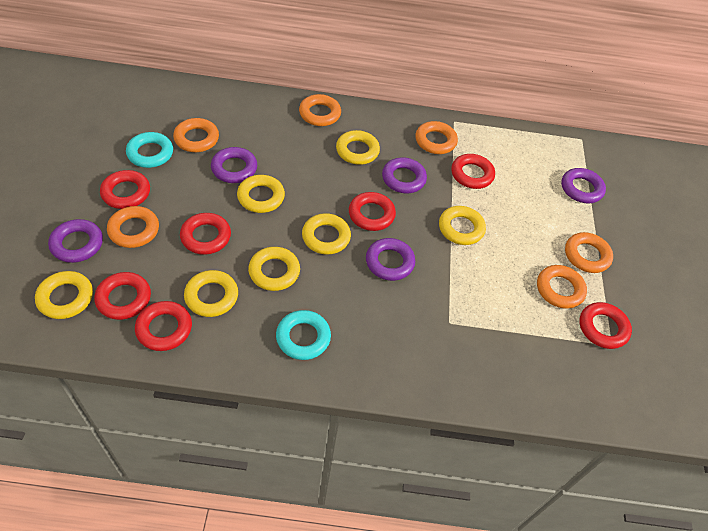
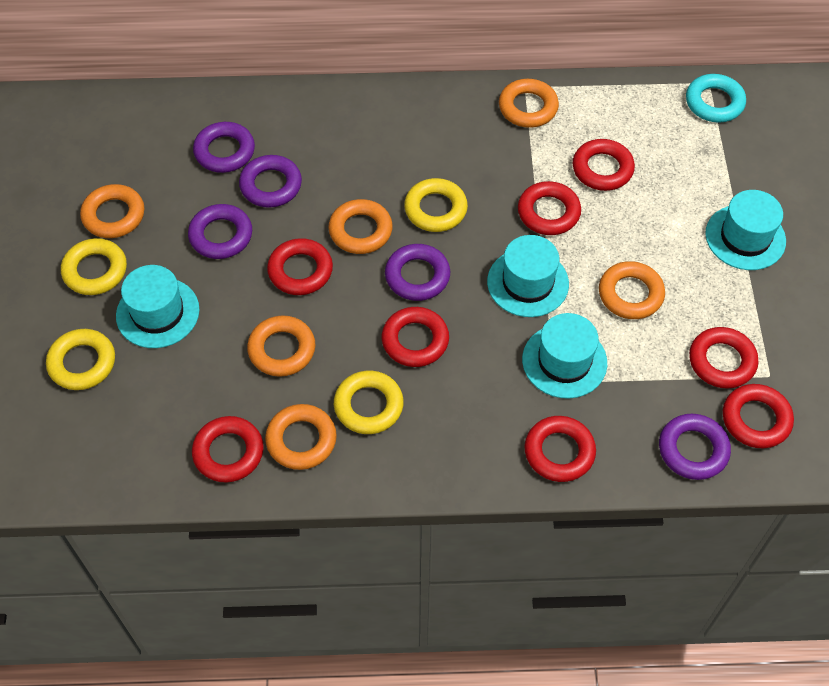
red ring: [94,272,151,320] [100,170,150,209] [135,301,192,351] [180,213,231,255] [349,192,396,231] [451,154,495,189] [579,302,632,349] = 7 -> [192,416,264,483] [267,238,333,295] [382,307,449,367] [518,181,581,235] [524,416,596,482] [573,139,635,191] [689,327,758,389] [723,384,794,448] = 8
turquoise hat: none = 0 -> [116,265,199,348] [487,235,569,317] [522,313,607,399] [705,190,786,270] = 4
turquoise ring: [126,132,173,168] [276,310,331,360] = 2 -> [686,74,746,123] = 1
yellow ring: [35,271,93,319] [184,270,238,317] [237,175,285,213] [248,247,300,291] [302,213,351,255] [336,130,380,165] [439,206,486,245] = 7 -> [46,329,115,390] [61,238,127,295] [334,371,404,434] [404,178,468,232] = 4

